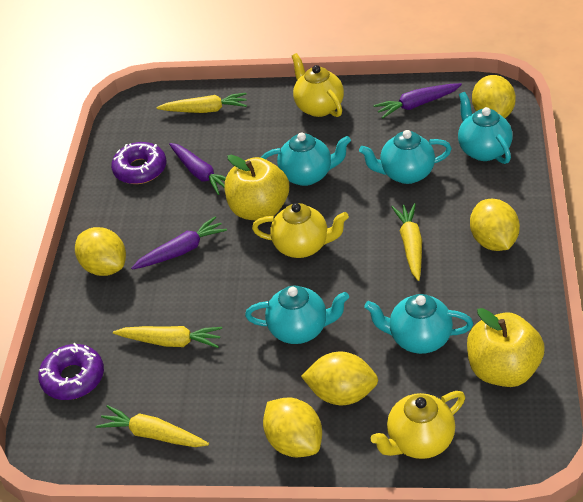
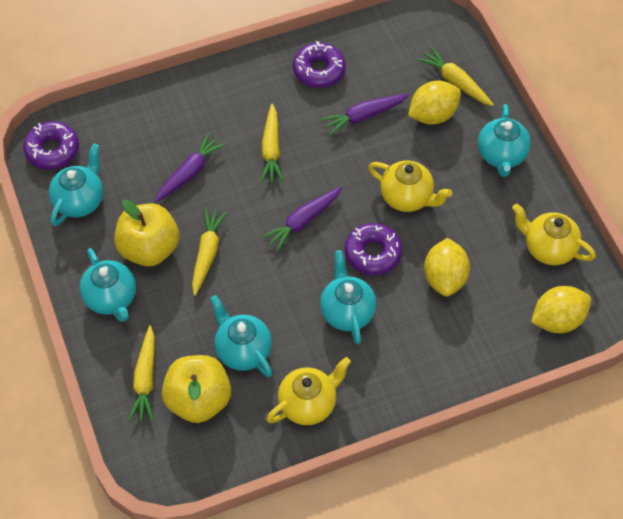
purple donut: [38,343,104,400] [111,142,166,184] = 2 -> [23,121,79,170] [293,41,346,88] [345,223,402,275] = 3
yellow lemon: [75,227,126,276] [263,398,322,457] [301,351,378,405] [470,199,520,251] [472,75,516,118] = 5 -> [408,81,461,125] [424,238,470,297] [531,286,591,333] = 3

